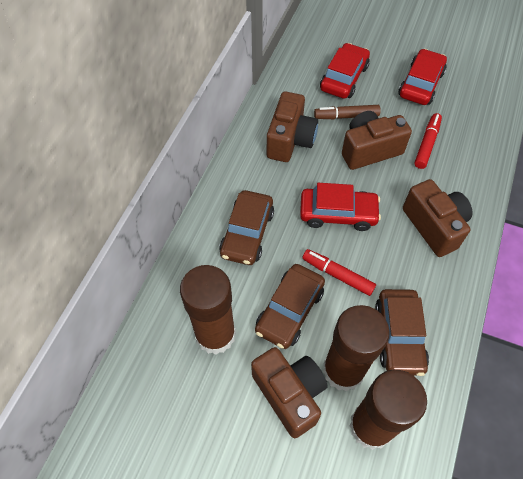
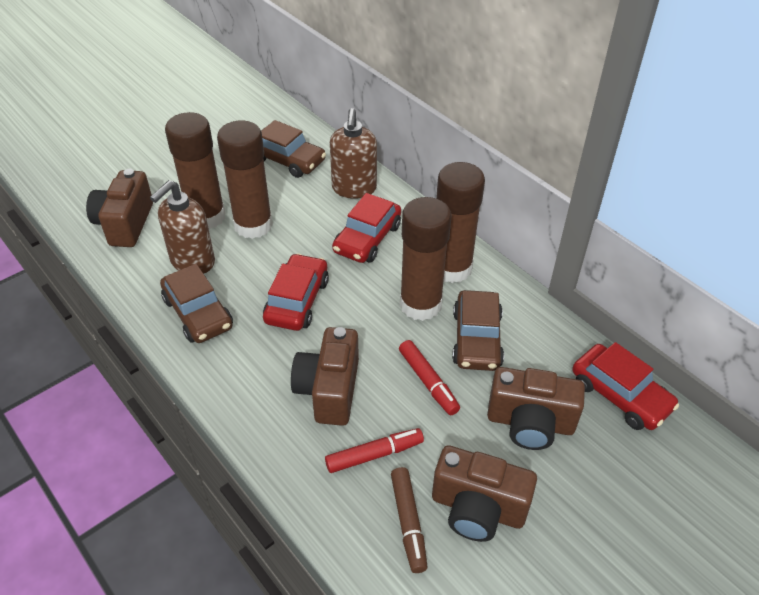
brown glue stick: [180,265,236,354] [323,305,390,392] [349,370,427,450] = 3 -> [165,112,226,229] [217,120,273,239] [400,197,451,321] [437,162,485,283] = 4
brown soap dispenser: none = 0 -> [150,180,215,274] [330,108,377,199] = 2

